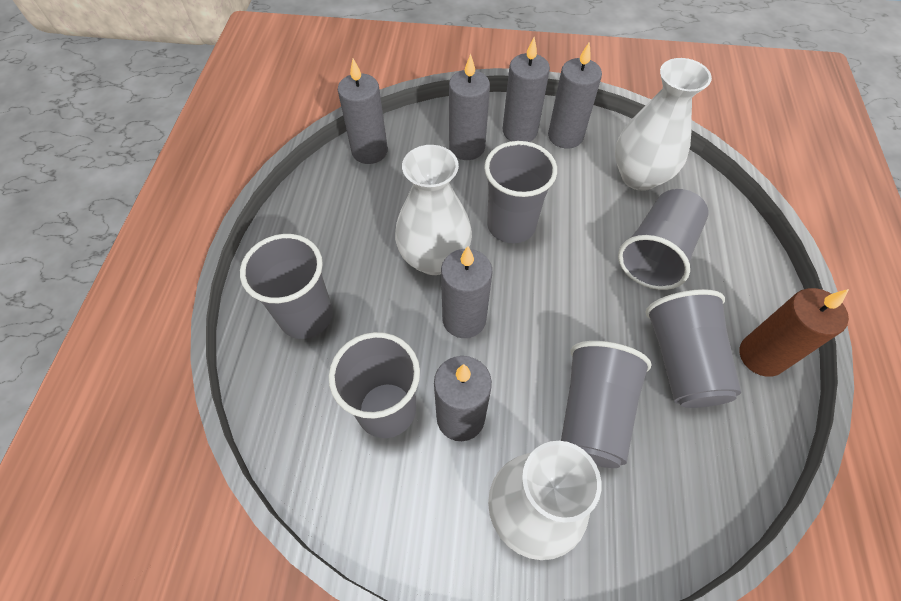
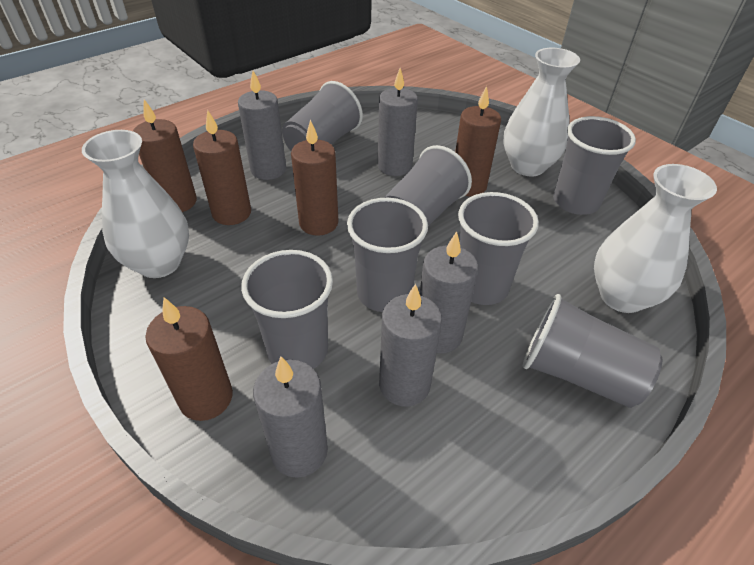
brown candle: [739,288,849,377] = 1 -> [133,99,197,212] [145,297,233,421] [193,110,251,225] [291,120,338,236] [455,86,501,197] = 5
grey candle: [338,59,388,164] [434,356,492,441] [441,246,492,338] [449,54,490,160] [503,37,550,142] [548,42,602,148] = 6 -> [238,71,286,180] [253,357,328,478] [378,68,418,176] [379,284,442,407] [420,231,478,353] = 5
grey cup: [240,234,333,339] [329,332,420,438] [484,141,557,243] [561,341,652,468] [618,189,708,290] [645,289,741,408] = 6 -> [241,250,333,369] [282,81,363,151] [347,198,428,312] [384,145,472,226] [458,192,539,305] [523,294,662,408] [553,116,636,215] = 7

